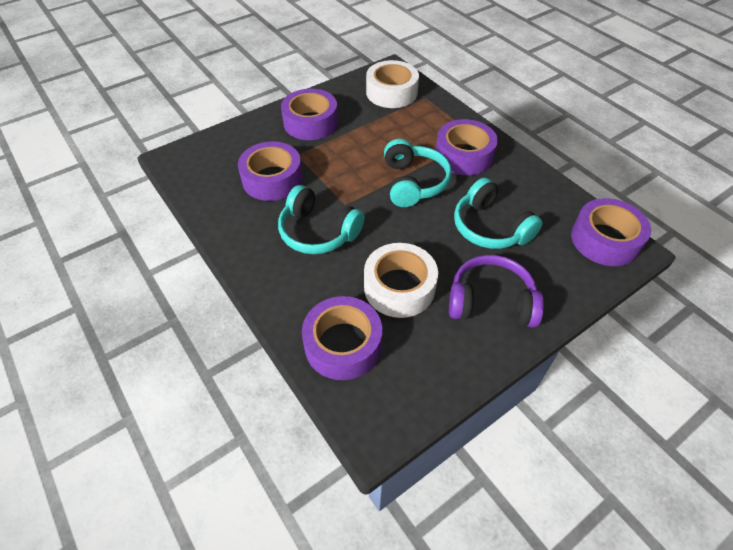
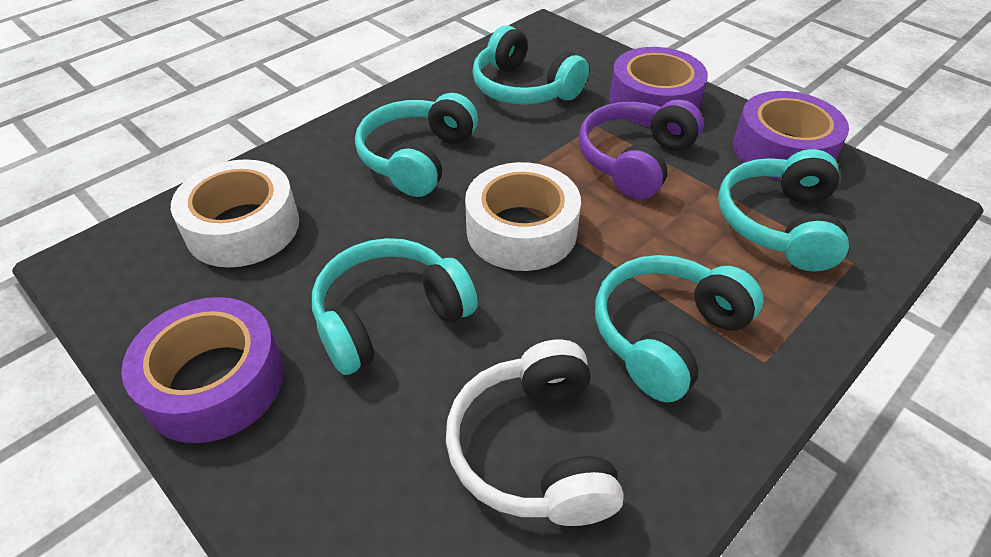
purple tape: [238,142,303,201] [281,89,338,140] [302,296,382,380] [436,119,498,175] [571,198,651,266] = 5 -> [121,297,284,443] [609,47,708,127] [733,91,849,180] = 3
turquoise headphones: [278,185,365,254] [384,139,452,207] [454,178,543,249] = 3 -> [312,238,478,375] [355,93,478,197] [472,25,589,105] [595,255,764,403] [718,149,849,272] = 5
white headphones: none = 0 -> [446,339,624,526] = 1

